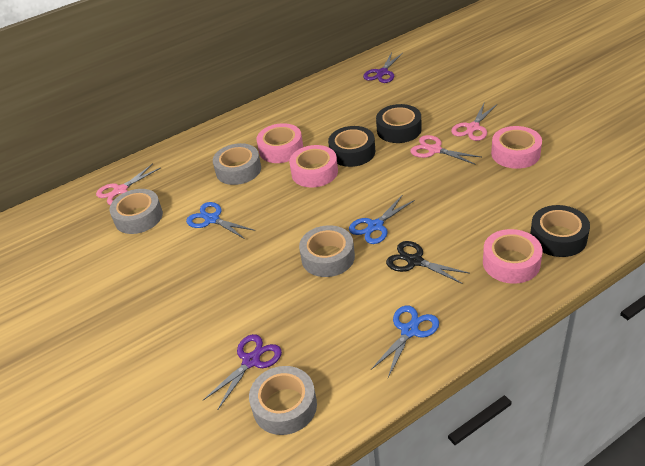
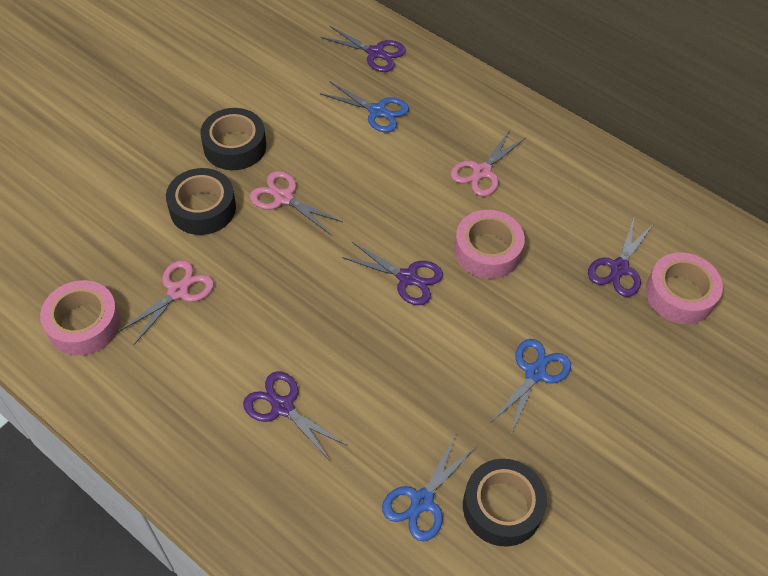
black scissors: [386,241,470,284] = 1 -> none = 0
grey tape: [109,189,163,234] [213,143,261,185] [249,366,317,435] [299,225,355,277] = 4 -> none = 0
pink tape: [257,123,303,163] [289,145,338,188] [483,229,542,284] [491,126,542,169] = 4 -> [40,280,121,356] [454,210,525,279] [645,253,723,324] = 3
purple scissors: [203,334,282,409] [363,52,403,83] = 2 -> [243,371,346,460] [321,26,406,72] [341,242,443,305] [588,218,653,297] = 4

